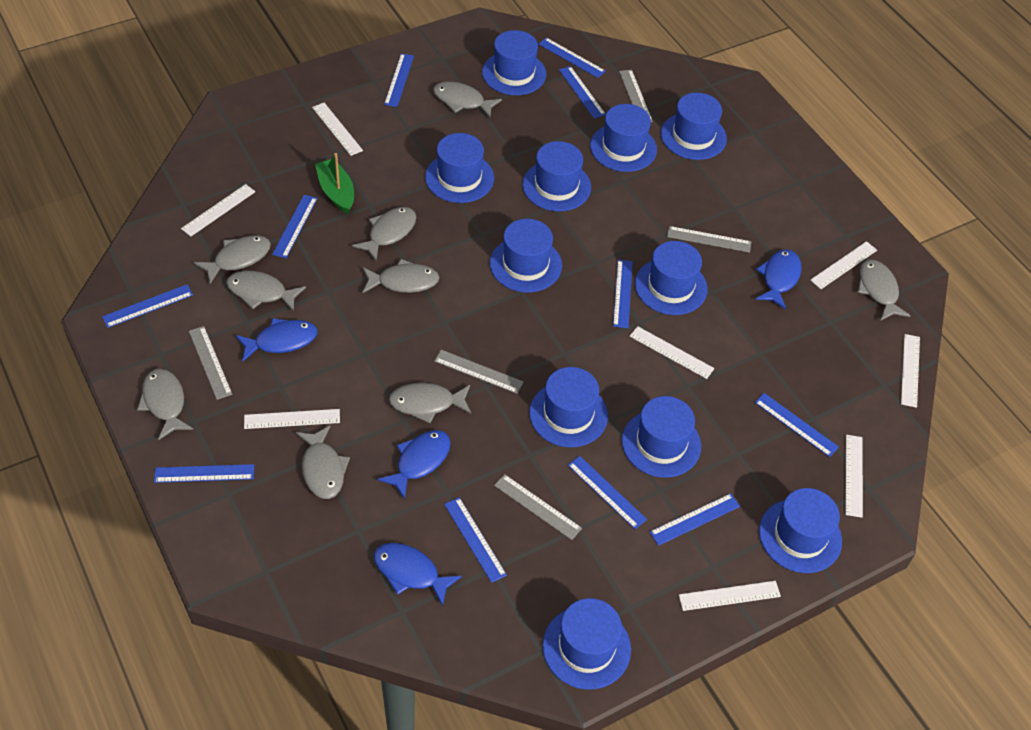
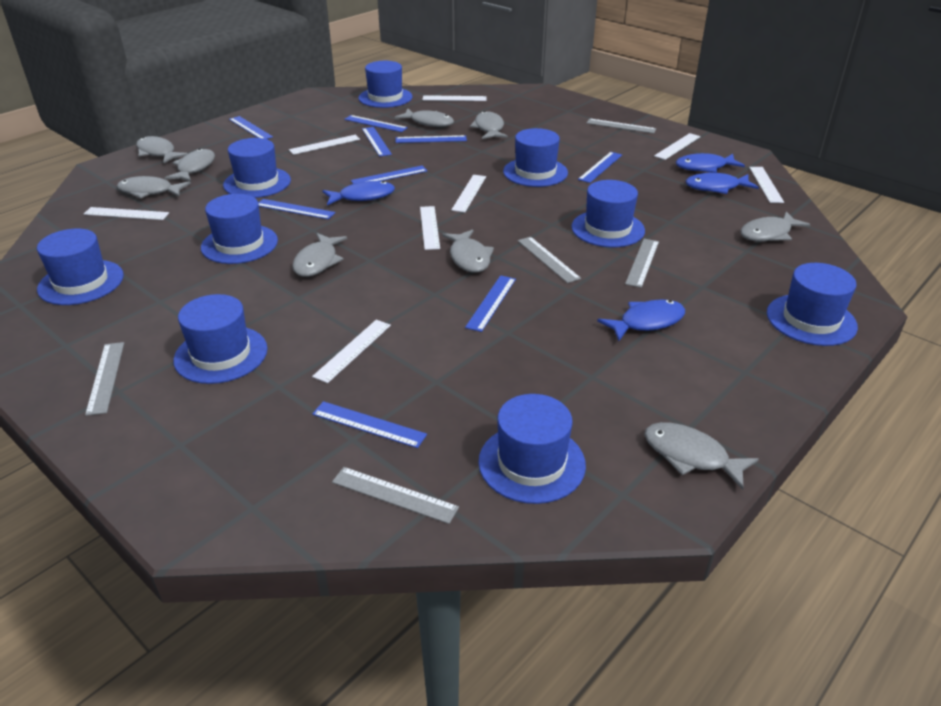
blue hat: [425,133,494,203] [482,30,546,95] [490,219,562,292] [522,141,591,211] [529,367,608,447] [542,598,631,690] [590,104,657,172] [622,396,701,478] [635,241,708,315] [661,93,727,160] [759,488,842,573] = 11 -> [37,229,124,305] [173,294,268,384] [201,194,278,264] [223,138,291,198] [359,61,412,108] [478,394,586,504] [503,128,568,187] [571,180,645,247] [767,263,858,346] = 9
blue ruler: [102,284,193,328] [154,464,254,483] [272,195,318,258] [384,53,414,107] [444,497,507,583] [538,38,606,78] [559,66,606,119] [568,456,647,529] [613,260,633,328] [649,493,740,546] [755,393,839,457] = 11 -> [229,116,273,139] [258,199,336,219] [312,401,427,448] [344,115,408,132] [351,166,427,184] [362,127,392,157] [396,135,467,143] [465,275,516,332] [578,152,622,183] = 9
green boat: [315,153,354,214] = 1 -> none = 0

